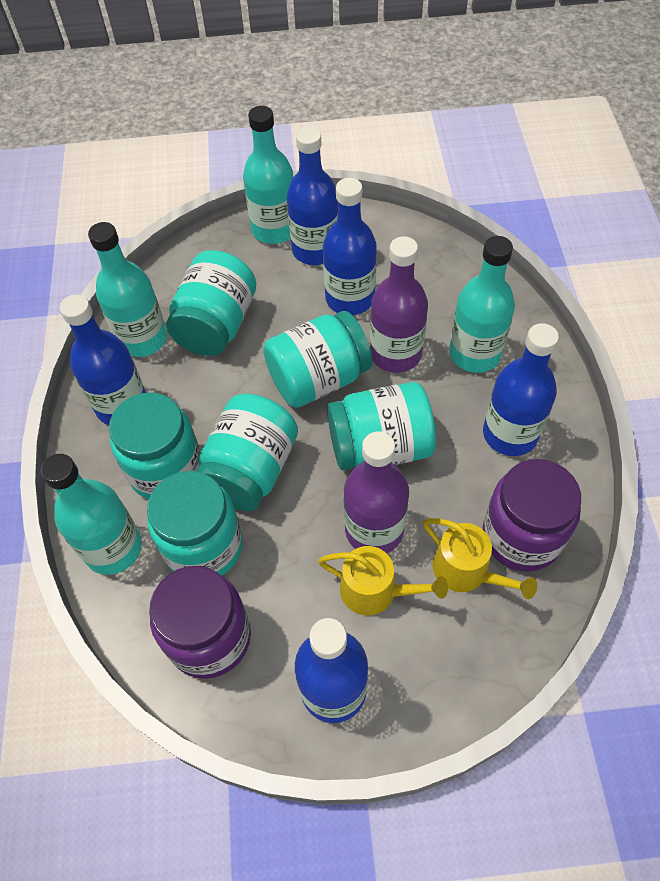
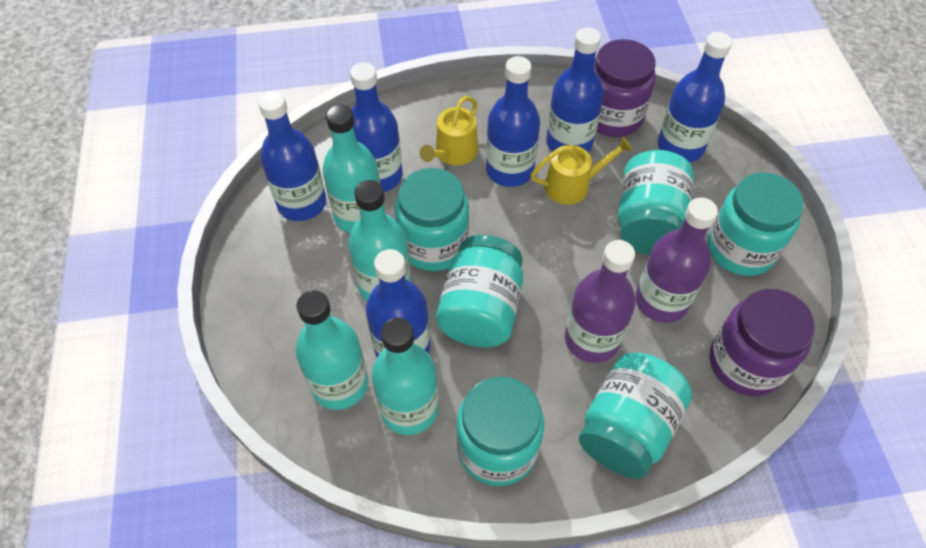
blue bottle: [60,294,146,425] [287,127,338,265] [295,618,368,723] [323,178,377,315] [483,323,559,456] = 5 -> [258,91,326,221] [350,62,403,192] [366,249,430,357] [486,56,540,187] [546,28,604,153] [658,32,732,162] = 6

